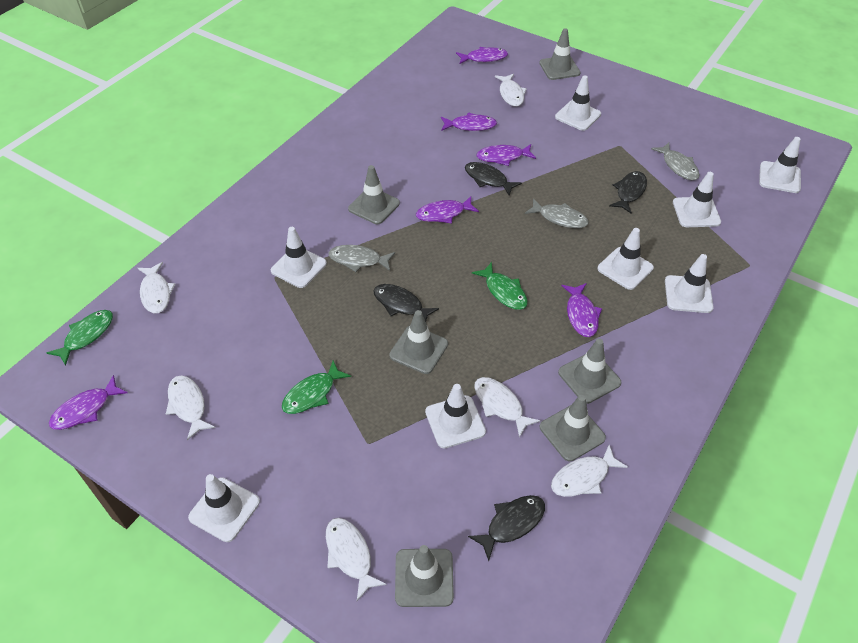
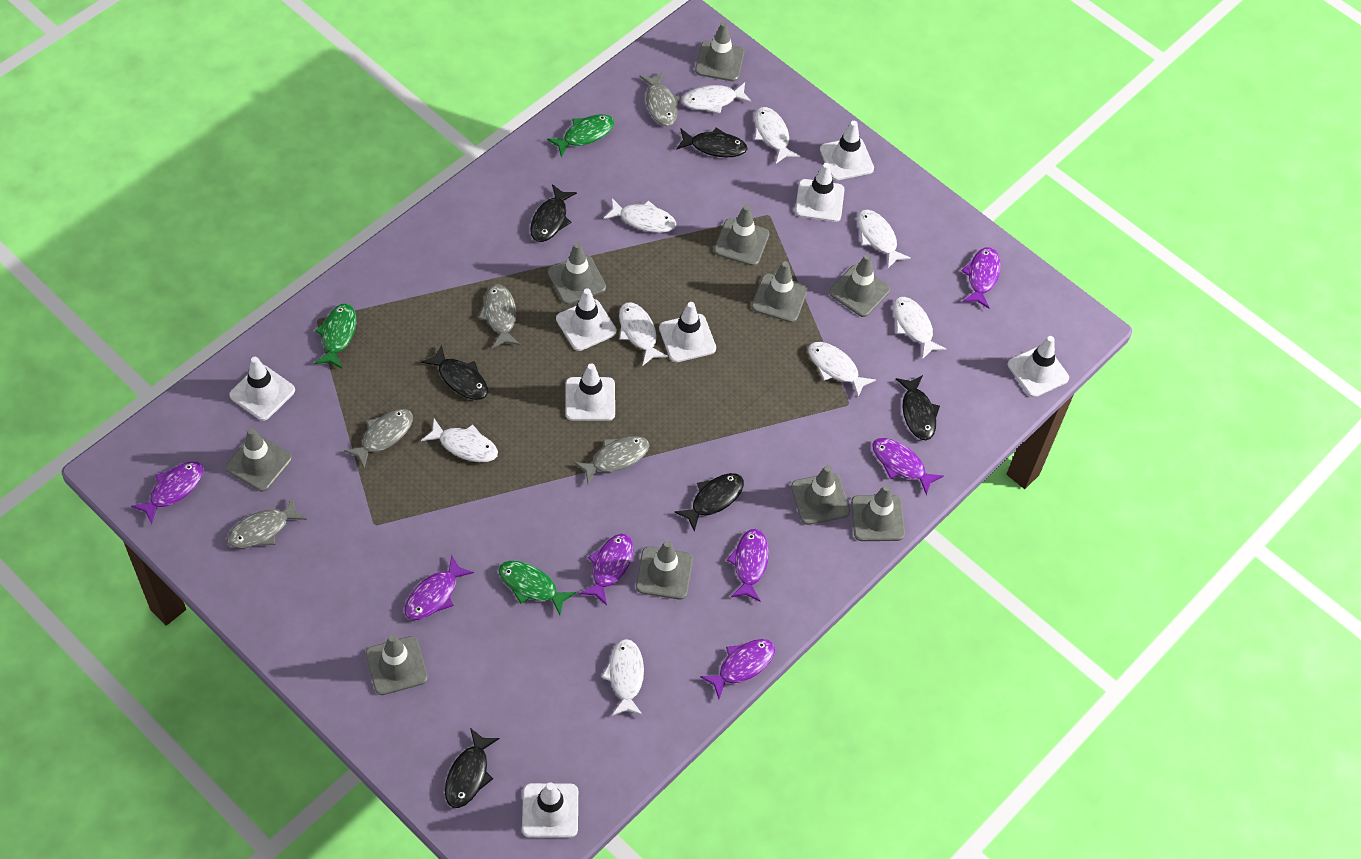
black fish: [373,284,439,322] [465,162,522,196] [468,495,545,561] [609,171,647,214] = 4 -> [421,345,488,400] [445,728,500,808] [530,184,577,242] [675,473,744,532] [676,128,747,157] [896,375,940,440] = 6
grey fish: [328,245,395,272] [525,198,589,228] [651,143,700,180] = 3 -> [227,497,307,548] [344,409,413,468] [478,284,520,348] [574,436,650,485] [639,72,681,126] = 5
grey traffic cone: [348,165,400,224] [389,310,448,374] [395,545,454,607] [539,28,581,80] [540,395,606,461] [558,339,621,404] = 6 -> [226,428,292,492] [366,634,428,695] [548,242,606,304] [636,540,693,600] [695,22,744,81] [714,205,769,266] [752,261,808,323] [791,465,850,525] [829,254,890,317] [851,485,905,541] = 10
purple fish: [49,375,128,430] [416,196,479,224] [441,112,497,131] [456,47,508,64] [476,144,536,166] [561,283,602,337] = 6 -> [131,462,203,524] [404,555,474,620] [579,534,633,606] [700,639,775,699] [727,529,769,602] [872,438,943,495] [962,247,1001,308] = 7
white fish: [138,262,175,313] [166,375,216,440] [326,518,387,601] [474,377,540,438] [495,74,527,107] [551,445,628,497] = 6 -> [421,419,498,462] [602,639,644,716] [604,198,676,233] [619,302,668,366] [682,82,752,114] [755,107,800,163] [808,342,876,397] [857,210,911,268] [894,297,946,359] = 9

